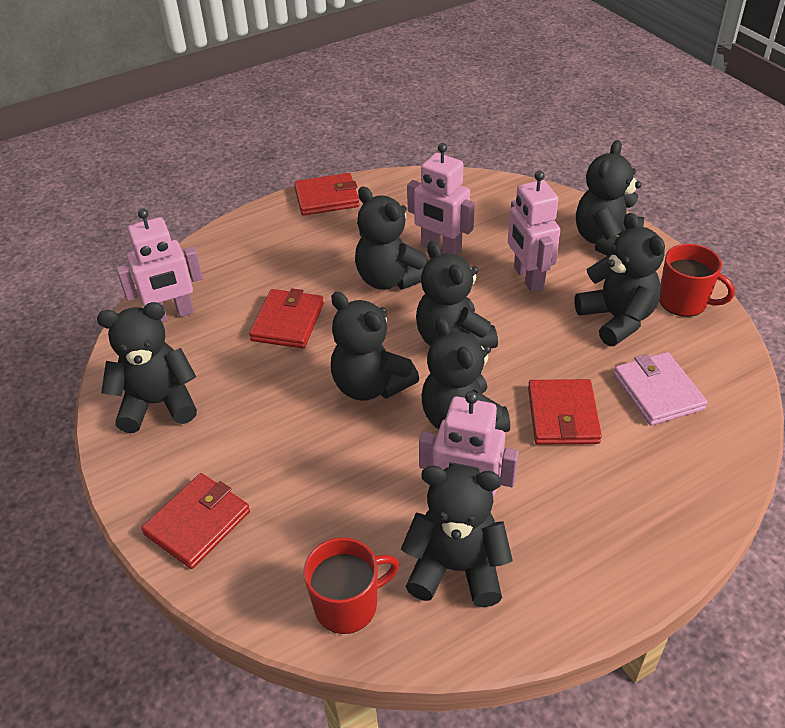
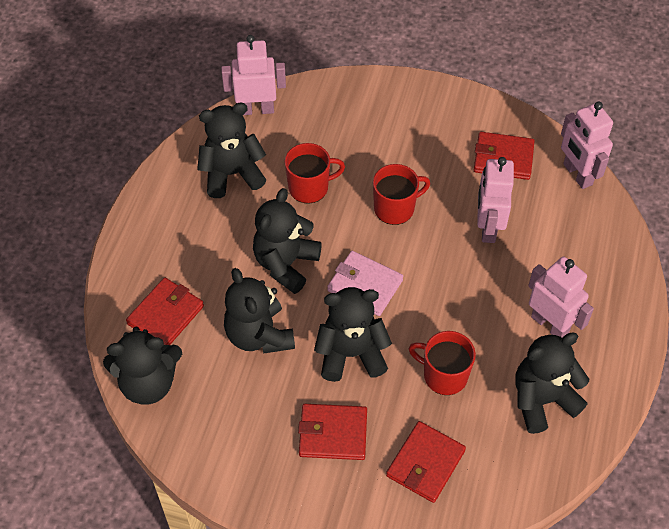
black teddy bear: [97,302,197,433] [331,292,419,401] [355,186,428,290] [401,465,513,607] [416,241,498,348] [422,317,510,432] [575,213,665,346] [576,140,644,256] = 8 -> [103,327,182,405] [197,102,266,198] [224,268,295,354] [253,188,322,294] [314,287,392,382] [516,332,589,434] = 6
red mug: [303,537,399,634] [659,244,735,317] = 2 -> [285,143,345,204] [373,164,430,225] [409,331,476,395] = 3

